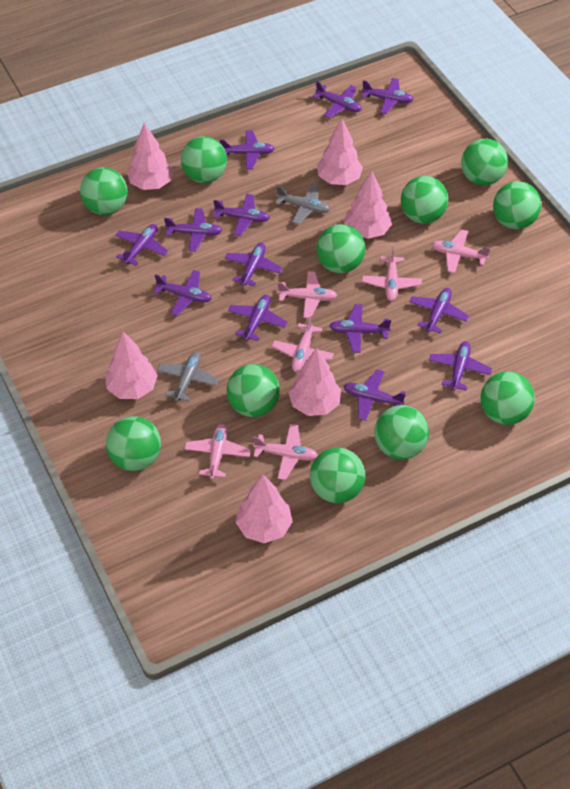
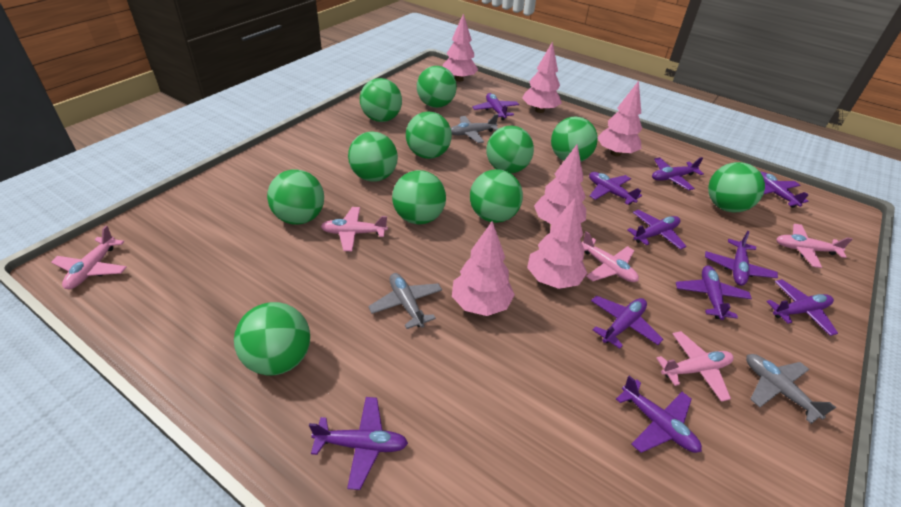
grey plane: [157,352,219,401] [275,184,330,225] = 2 -> [368,273,442,329] [451,114,498,143] [746,354,836,424] = 3
pink plane: [184,424,251,479] [253,424,318,480] [272,316,334,372] [277,271,337,318] [362,247,422,301] [432,229,490,273] = 6 -> [51,226,127,289] [321,207,388,251] [582,231,639,282] [656,331,734,402] [776,224,853,268] = 5
purple plane: [115,224,169,265] [154,270,212,316] [164,208,222,252] [214,194,270,236] [220,130,275,169] [225,243,283,286] [228,295,287,341] [313,81,362,118] [329,304,391,353] [343,369,406,421] [362,78,414,114] [410,288,469,333] [429,341,492,391] = 13 -> [309,397,408,490] [472,93,519,120] [589,172,642,205] [591,296,663,349] [616,376,702,453] [627,210,687,250] [652,157,704,190] [676,266,752,320] [705,231,778,286] [761,172,809,208] [766,279,838,336] = 11

